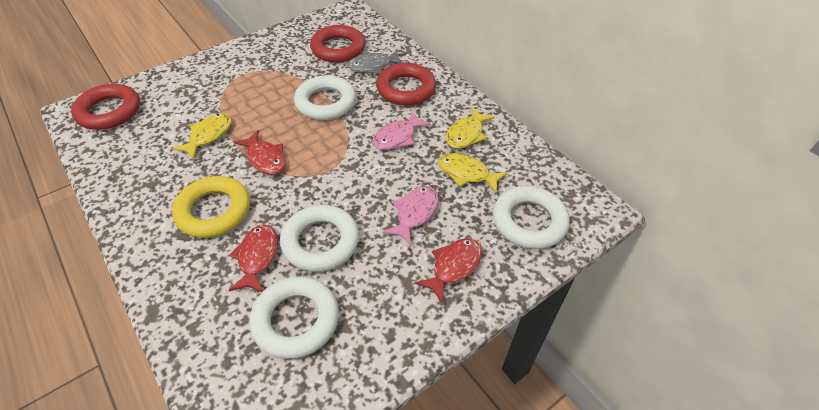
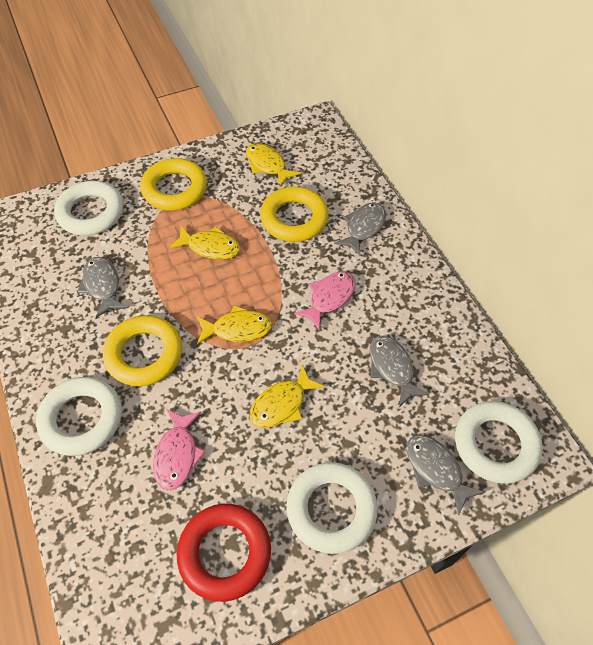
grey fish: [348,50,405,74] = 1 -> [78,257,127,318] [335,202,386,256] [370,336,430,407] [407,435,485,516] = 4
red fish: [229,224,278,292] [234,130,286,175] [415,238,483,303] = 3 -> none = 0
red ring: [71,84,140,130] [310,25,366,63] [376,63,436,106] = 3 -> [177,504,271,602] = 1
yellow fish: [172,113,232,159] [438,153,508,193] [446,107,495,149] = 3 -> [169,226,240,260] [197,305,272,344] [246,143,301,187] [250,364,325,428] = 4
yellow ring: [172,176,250,238] = 1 -> [103,315,182,386] [140,158,207,211] [260,187,329,242] = 3

